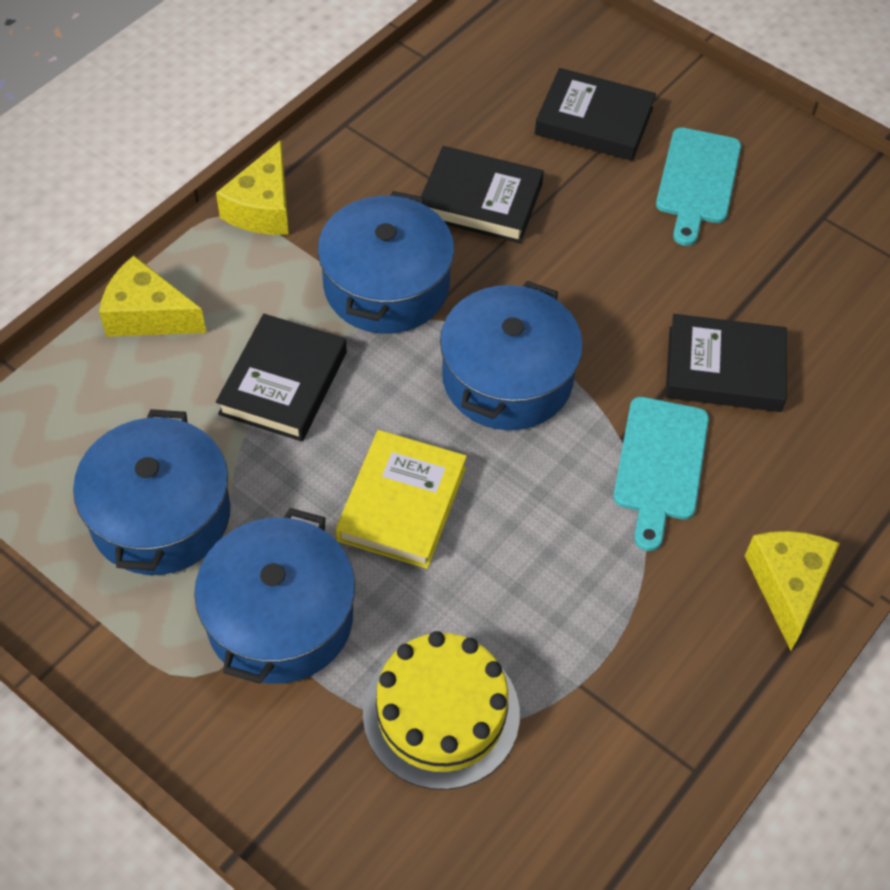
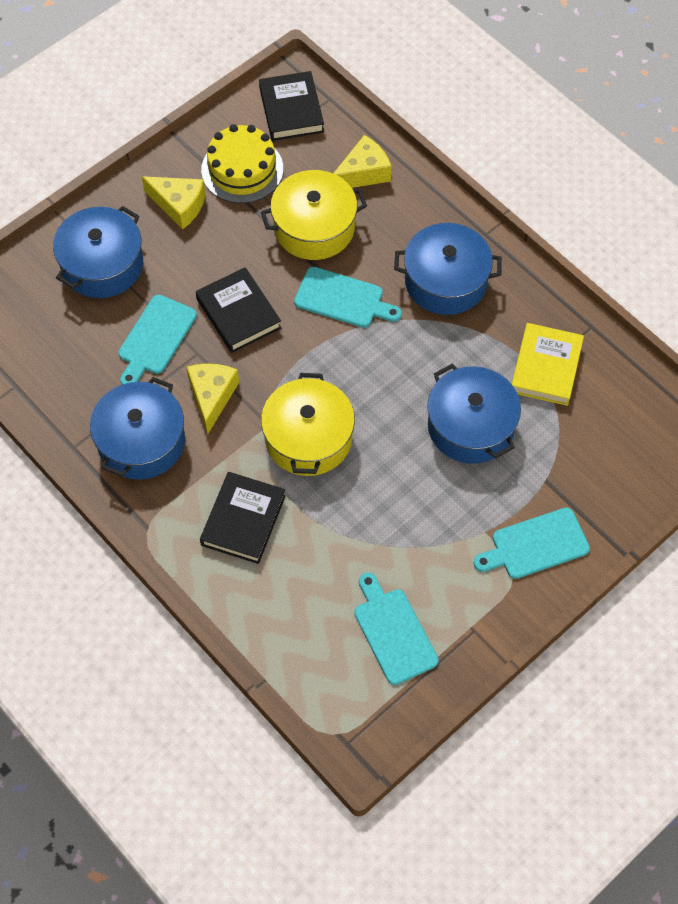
black book: [216,314,347,441] [421,146,544,243] [535,68,656,161] [665,314,787,412] = 4 -> [196,267,282,353] [200,472,286,564] [259,71,324,141] = 3
turquoise cutting board: [613,397,709,551] [656,127,741,246] = 2 -> [118,295,197,384] [294,267,402,328] [354,572,439,685] [473,507,590,579] = 4
yellow pot: none = 0 -> [261,170,367,260] [261,373,355,476] = 2

